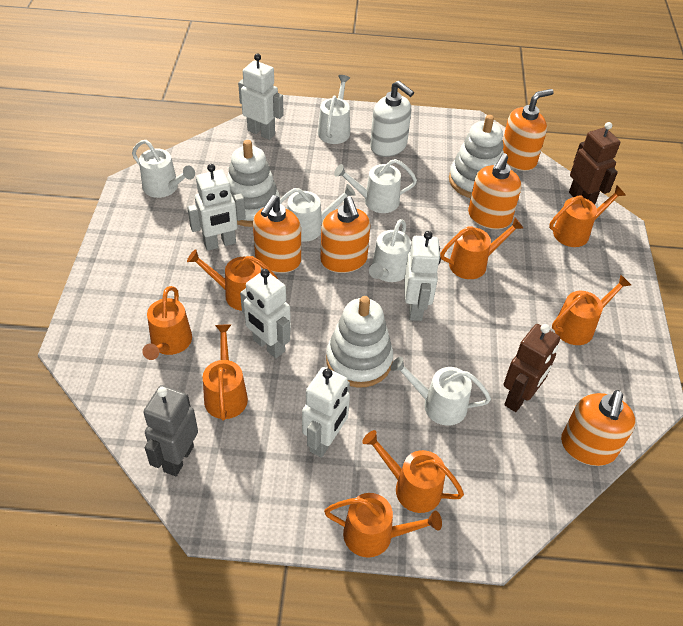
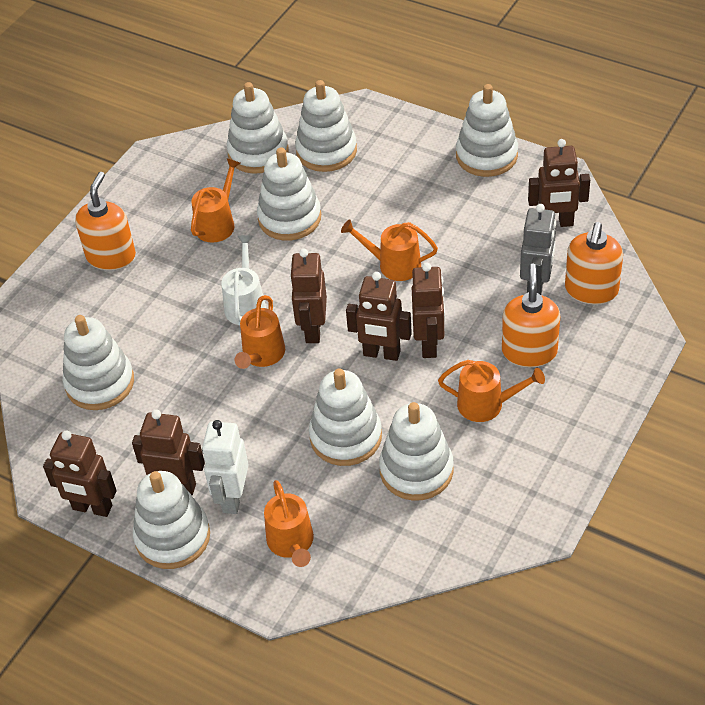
brown robot: [503,324,560,412] [569,122,620,205] = 2 -> [43,430,117,517] [132,410,205,495] [290,248,327,343] [346,272,412,361] [412,262,445,358] [528,139,590,227] = 6
orange soap dispenser: [253,195,301,273] [320,196,370,273] [468,153,522,229] [503,89,554,171] [561,390,636,466] = 5 -> [75,172,136,270] [502,263,560,367] [565,222,623,304] = 3
orange watering can: [142,286,192,360] [187,249,278,311] [203,324,248,420] [324,493,442,558] [362,430,464,513] [440,218,524,279] [549,185,626,247] [552,274,631,345] = 8 -> [191,158,240,243] [235,295,285,369] [264,480,314,567] [341,219,438,281] [438,360,545,422] = 5
white robot: [187,164,246,251] [238,53,284,140] [240,269,291,358] [302,367,350,458] [405,231,441,321] = 5 -> [202,420,249,514] = 1
white soap dispenser: [370,81,414,157] = 1 -> none = 0
white stacking toy: [227,140,280,227] [326,296,393,387] [449,115,504,198] = 3 -> [63,315,134,410] [133,471,210,569] [227,82,288,174] [257,147,321,240] [295,80,357,172] [309,368,382,466] [379,402,454,501] [456,84,518,177] = 8
white watering can: [132,140,195,198] [280,184,356,242] [318,75,350,144] [334,159,417,213] [369,219,411,282] [391,357,491,426] = 6 -> [222,235,266,325] = 1

